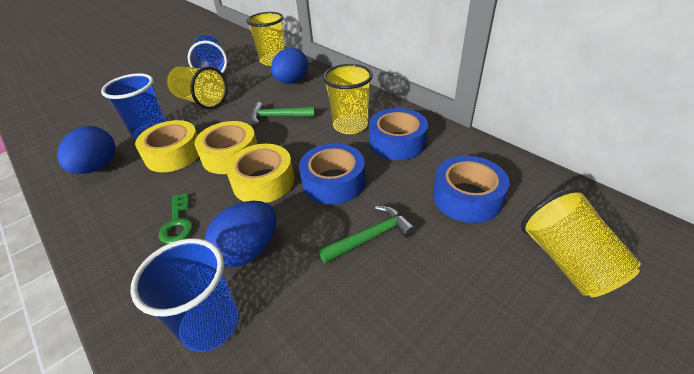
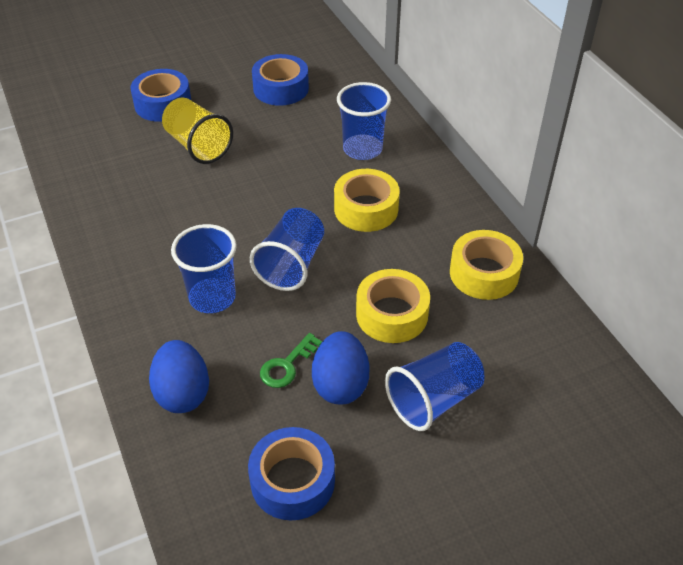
blue cup: [101,73,166,140] [130,238,239,352] [188,35,227,73] = 3 -> [171,224,237,313] [250,208,324,291] [337,82,391,160] [385,342,484,431] = 4
blue egg: [57,126,116,174] [205,201,276,267] [271,48,308,83] = 3 -> [149,340,209,413] [312,331,370,404] = 2
green hammer: [250,102,316,124] [319,206,416,264] = 2 -> none = 0
yellow cup: [167,66,227,110] [246,12,285,66] [323,64,373,134] [521,188,641,297] = 4 -> [162,98,233,164] = 1

